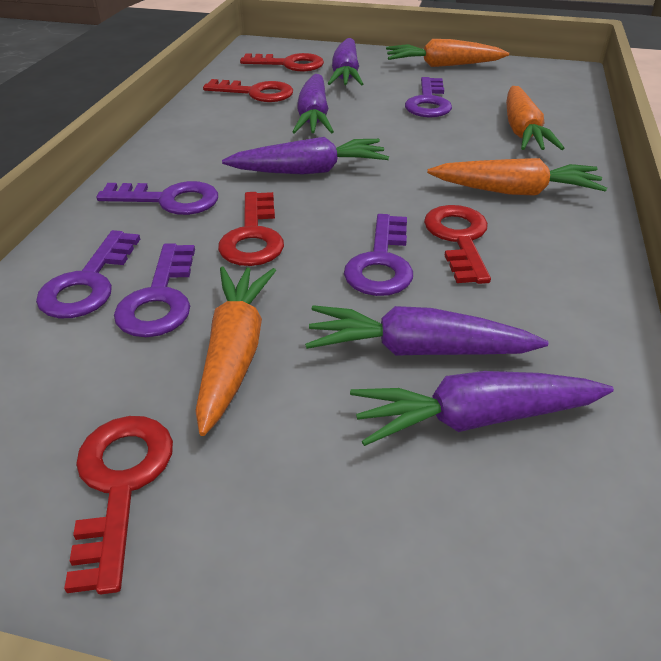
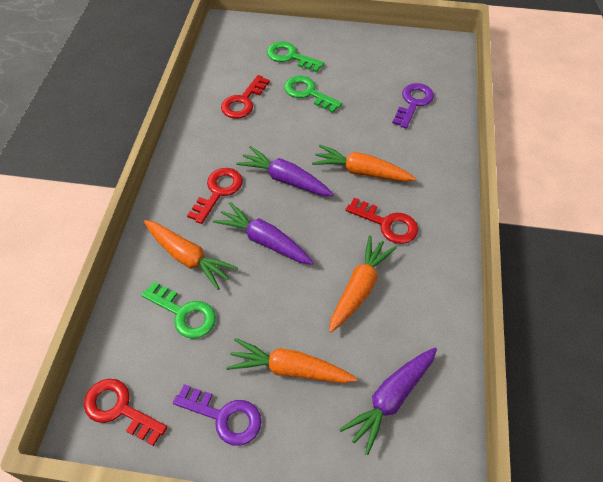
green key: none = 0 -> [141,281,216,339] [267,41,324,72] [284,76,342,113] = 3
purple carrot: [222,137,389,174] [292,74,334,133] [305,305,548,356] [328,38,363,86] [350,371,614,446] = 5 -> [213,202,314,265] [236,146,334,196] [339,348,437,455] = 3
purple key: [36,230,140,318] [96,181,218,215] [114,243,195,337] [344,214,413,296] [405,77,452,117] = 5 -> [173,384,261,446] [392,83,434,128] = 2
red key: [64,416,173,594] [203,79,293,102] [218,192,284,266] [240,53,324,71] [424,205,491,284] = 5 -> [84,379,167,446] [187,168,243,224] [221,75,270,119] [345,198,418,244] = 4

